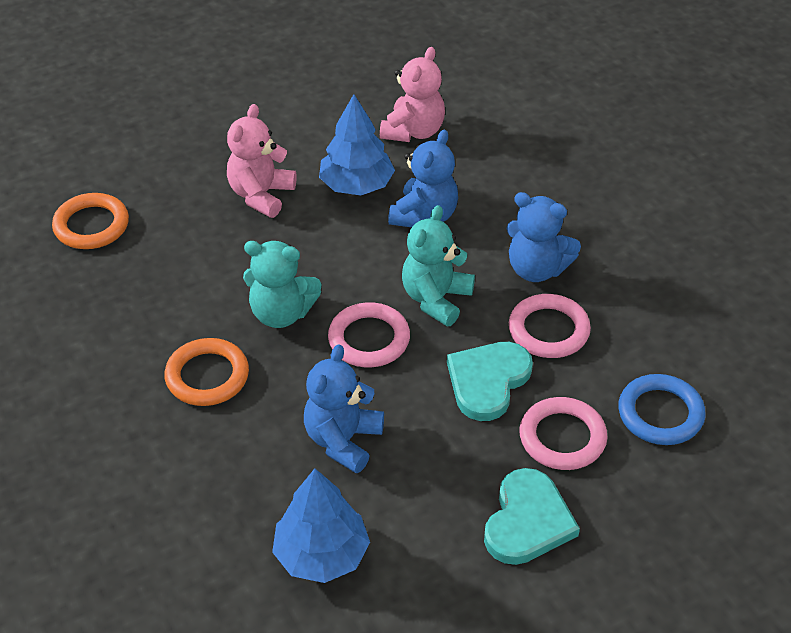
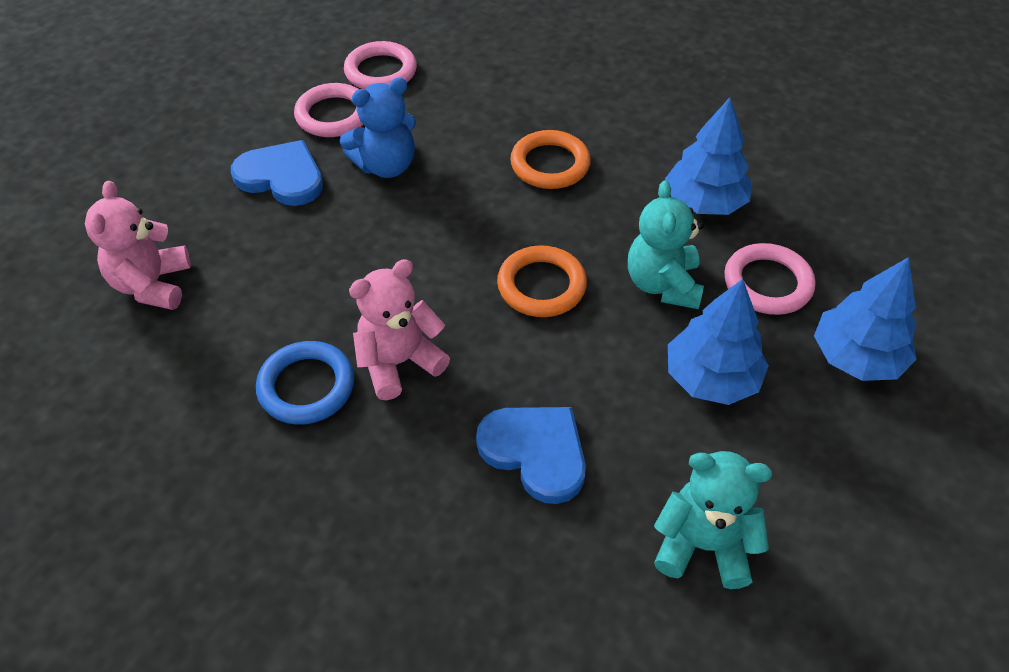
blue heart: none = 0 -> [231,140,323,206] [476,407,586,504] = 2
blue teddy bear: [304,344,384,473] [388,130,458,228] [506,192,581,282] = 3 -> [340,77,416,178] = 1
blue tree: [272,468,370,583] [319,94,395,196] = 2 -> [665,97,752,215] [668,279,769,405] [814,257,917,381] = 3
turquoise heart: [447,342,533,421] [484,468,580,565] = 2 -> none = 0

